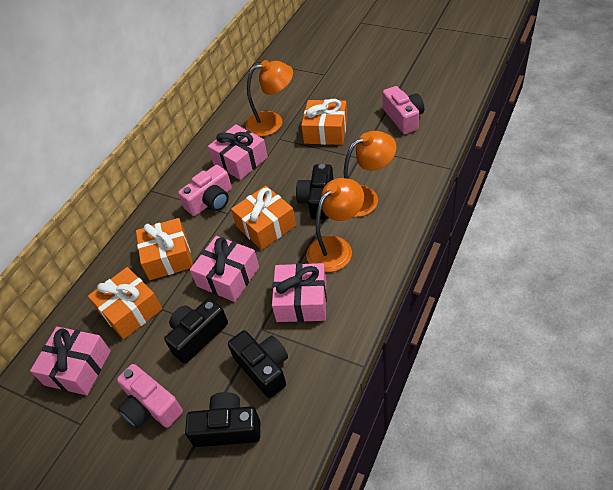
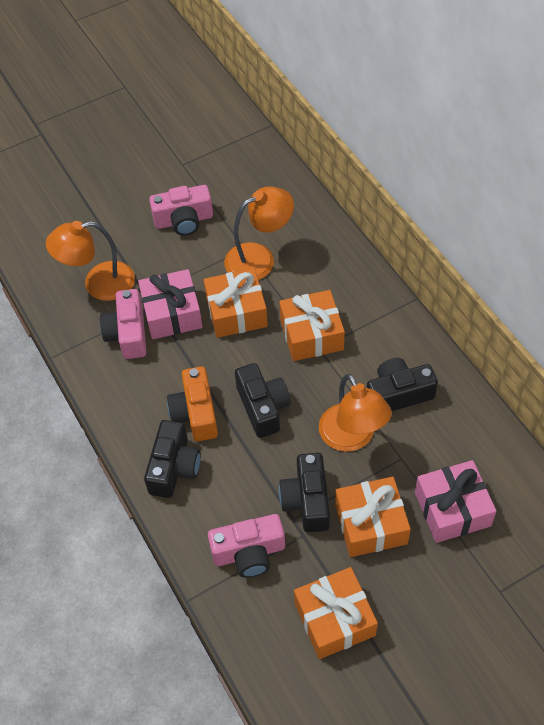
orange camera: none = 0 -> [167,366,218,441] = 1
pink gift: [30,327,111,396] [190,236,259,302] [208,124,268,180] [272,263,327,322] = 4 -> [138,269,203,339] [415,460,496,543] = 2

